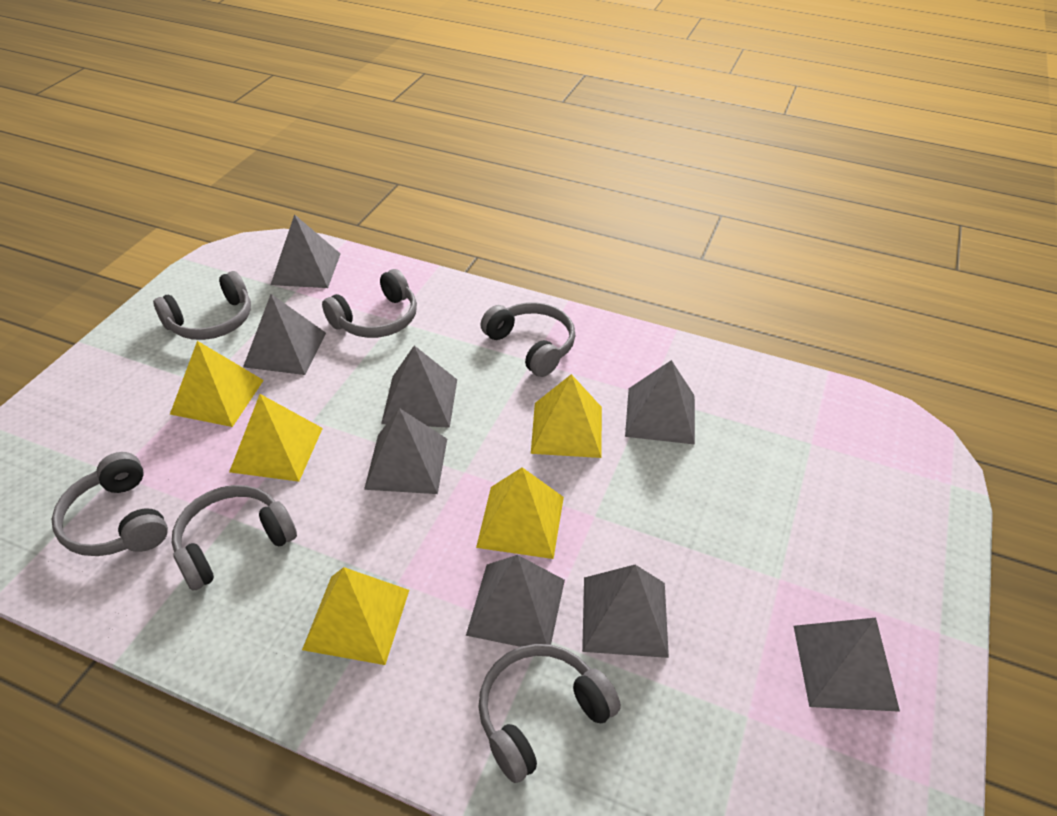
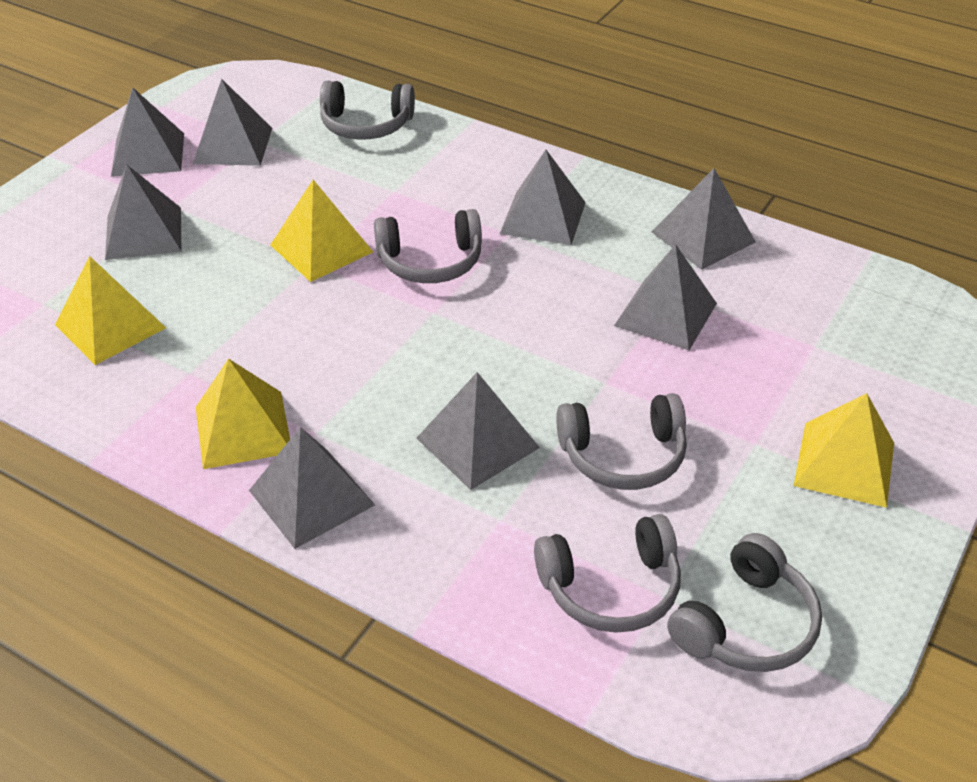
grey headphones: [52,452,168,556] [153,271,251,340] [172,485,297,591] [322,269,417,338] [478,644,621,783] [481,302,575,377] = 6 -> [320,81,415,140] [374,209,482,283] [534,514,681,633] [556,393,687,490] [667,533,822,672] = 5
yellow pyramid: [170,341,264,427] [229,394,323,482] [302,567,409,665] [476,467,564,559] [531,374,602,458] = 5 -> [55,256,166,365] [196,358,290,469] [270,180,373,282] [794,393,894,508] = 4

